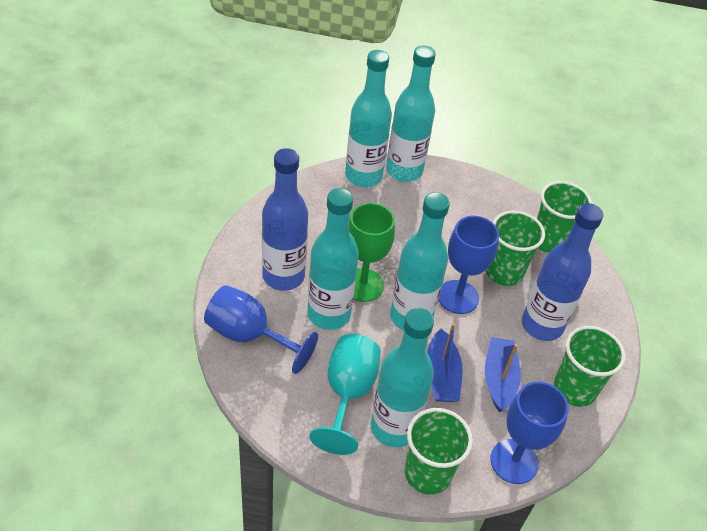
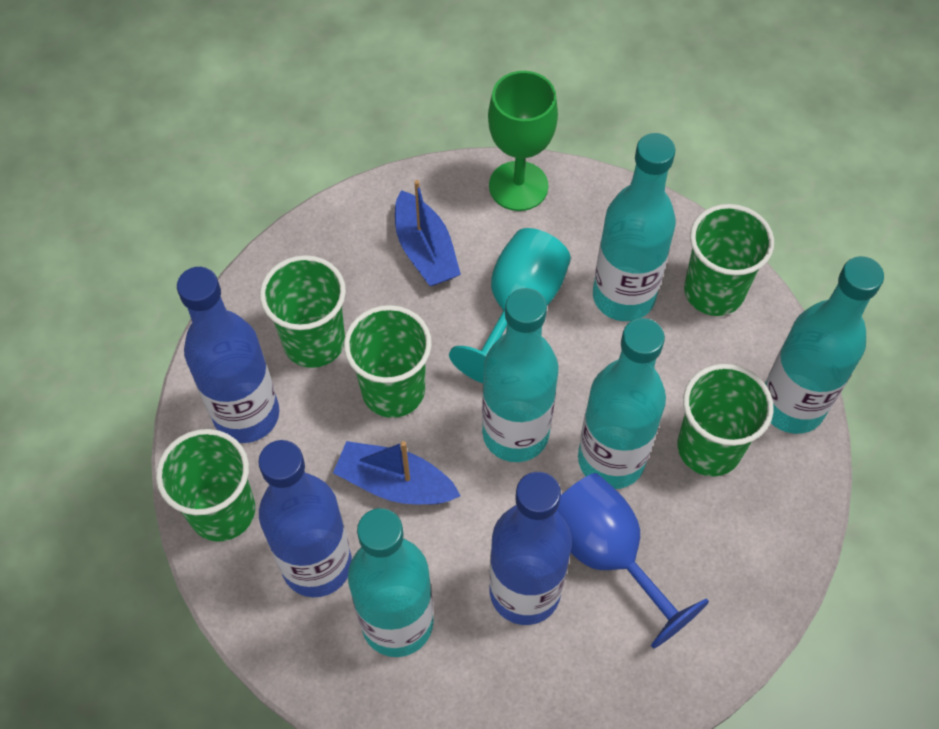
blue bottle: [262,148,308,291] [522,203,603,341] = 2 -> [177,267,279,443] [258,440,352,597] [489,472,572,625] = 3
blue goblet: [204,285,318,374] [439,216,499,314] [491,382,569,484] = 3 -> [556,473,709,649] = 1
green cup: [405,408,473,495] [486,211,545,286] [537,181,592,253] [554,326,625,407] = 4 -> [156,429,255,542] [260,255,346,368] [344,305,432,418] [677,364,774,476] [684,204,774,316] = 5

